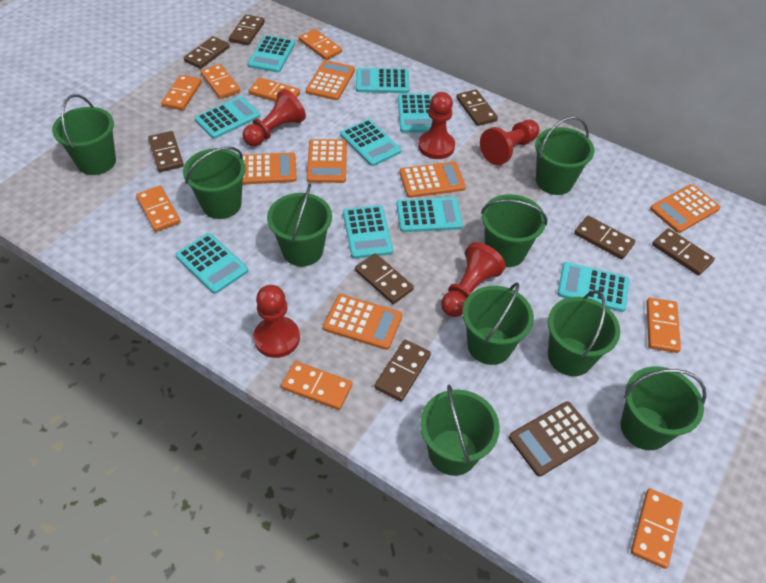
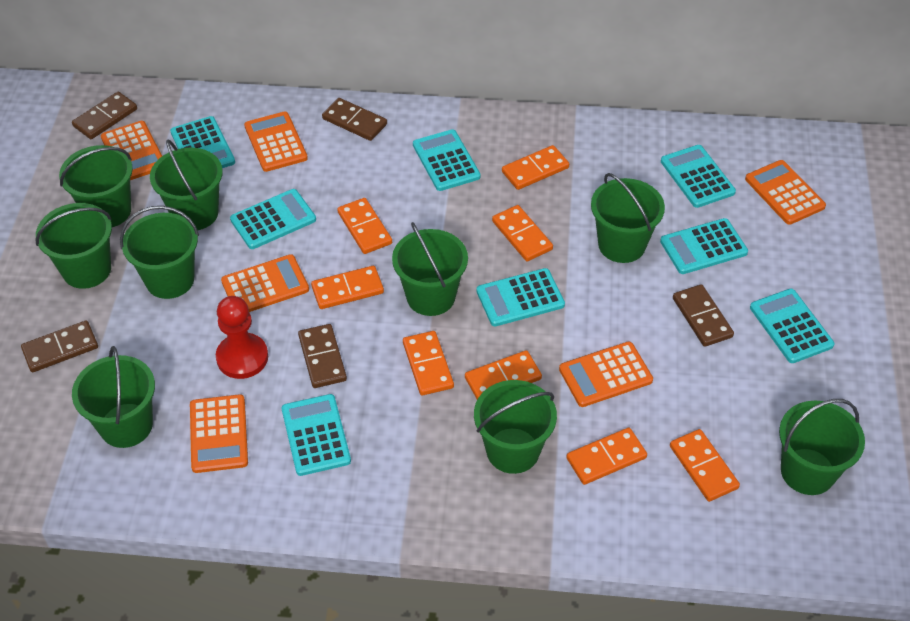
brown calculator: [509,401,599,476] = 1 -> none = 0
brown domino: [148,131,184,172] [184,36,230,69] [229,15,265,45] [355,253,414,304] [374,340,431,402] [456,89,498,126] [574,216,635,260] [652,228,715,276] = 8 -> [21,320,98,373] [72,92,137,139] [298,324,347,388] [322,98,387,141] [673,284,734,347] = 5
red pawn: [242,89,306,146] [253,285,300,358] [418,92,455,159] [441,242,506,317] [480,120,539,165] = 5 -> [216,296,268,379] = 1
turquoise calculator: [176,233,248,294] [195,96,260,139] [248,35,295,73] [340,119,401,166] [343,205,393,259] [356,68,410,93] [396,197,463,232] [398,94,433,133] [557,262,629,312] = 9 -> [170,116,235,168] [230,189,316,249] [282,394,351,476] [413,129,481,191] [476,268,565,326] [660,218,748,274] [661,145,736,208] [750,289,834,363] = 8

